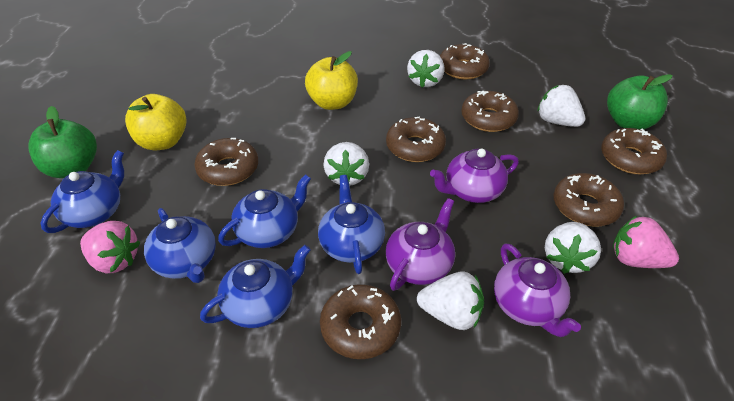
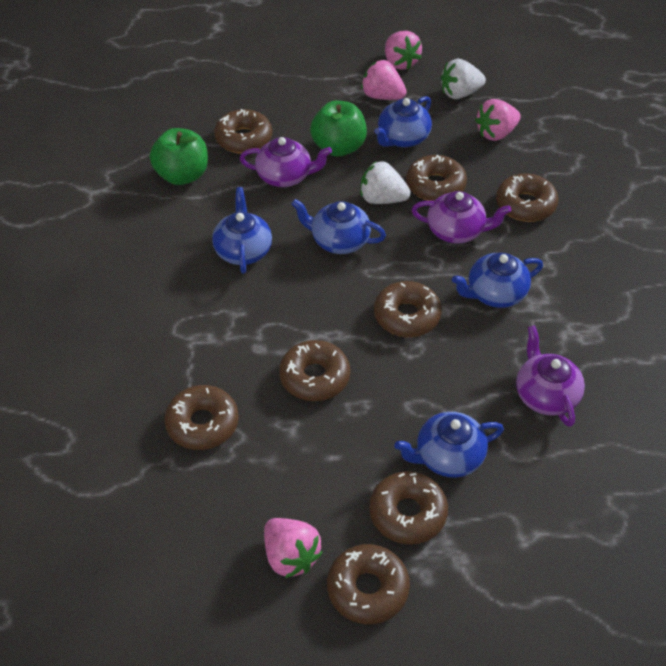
brown donut: [194,138,258,186] [320,284,401,359] [386,117,446,162] [440,43,490,79] [461,91,519,132] [554,173,624,227] [601,128,667,174] = 7 -> [164,385,239,450] [214,109,272,154] [279,340,350,401] [327,544,410,624] [369,471,448,545] [374,281,442,337] [406,155,467,201] [496,173,559,222] = 8
pink strawberry: [80,221,140,273] [613,216,679,268] = 2 -> [264,518,323,578] [361,60,407,100] [385,31,422,70] [475,99,521,141] = 4
white strawberry: [323,142,369,185] [407,50,444,88] [417,271,484,330] [538,85,585,127] [545,222,601,274] = 5 -> [361,161,411,204] [441,59,486,99] = 2
yellow apple: [125,94,186,150] [305,51,358,110] = 2 -> none = 0

